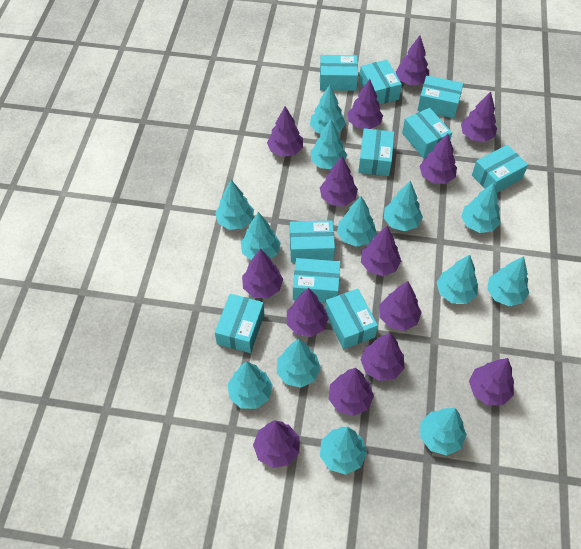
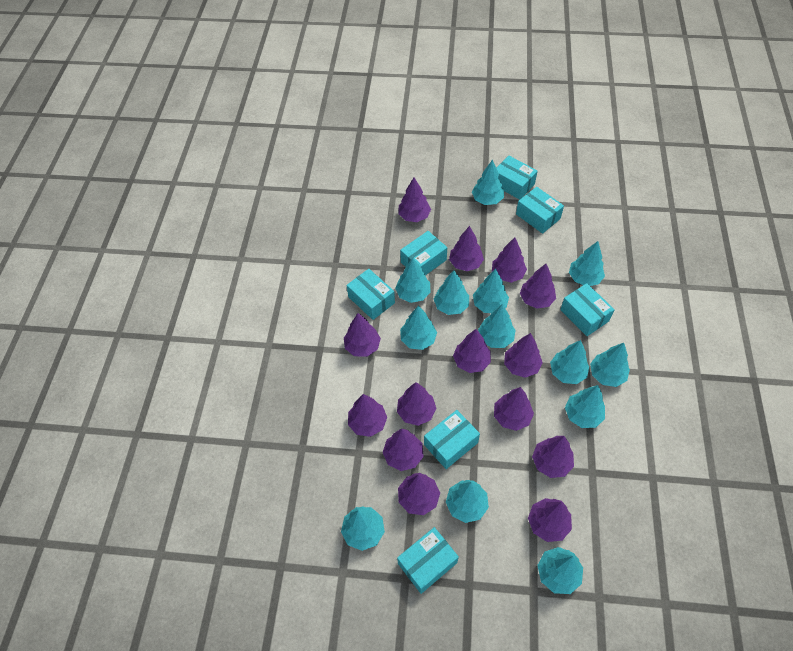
turquoise box: [215,294,264,353] [290,220,335,263] [293,258,340,303] [320,55,358,91] [325,288,378,349] [358,128,394,176] [359,60,402,105] [402,108,452,159] [418,75,463,118] [472,145,528,193] = 10 -> [346,269,395,320] [397,527,459,594] [400,231,447,275] [424,410,480,469] [497,156,538,200] [516,187,564,234] [560,283,615,336] = 7

